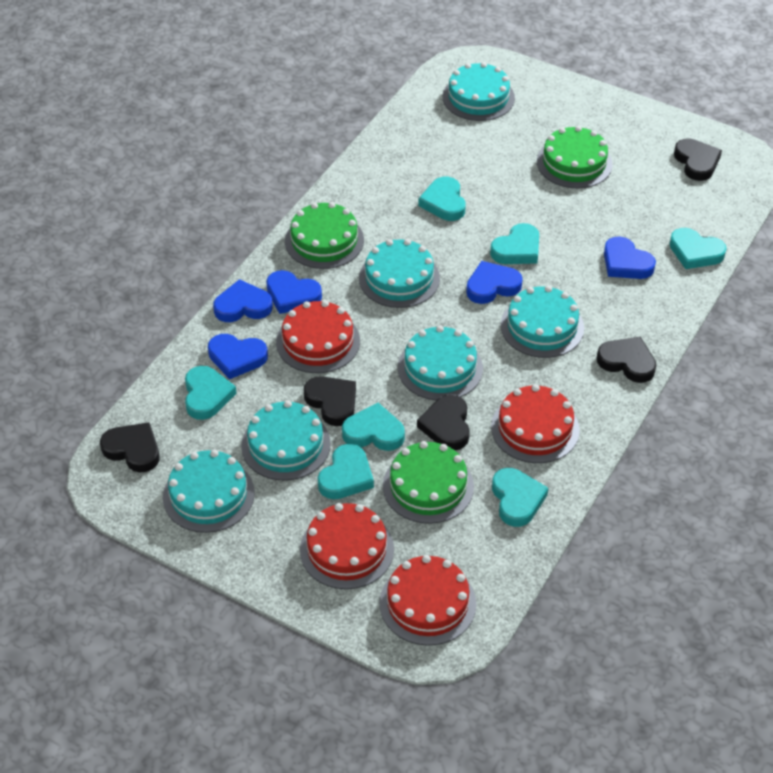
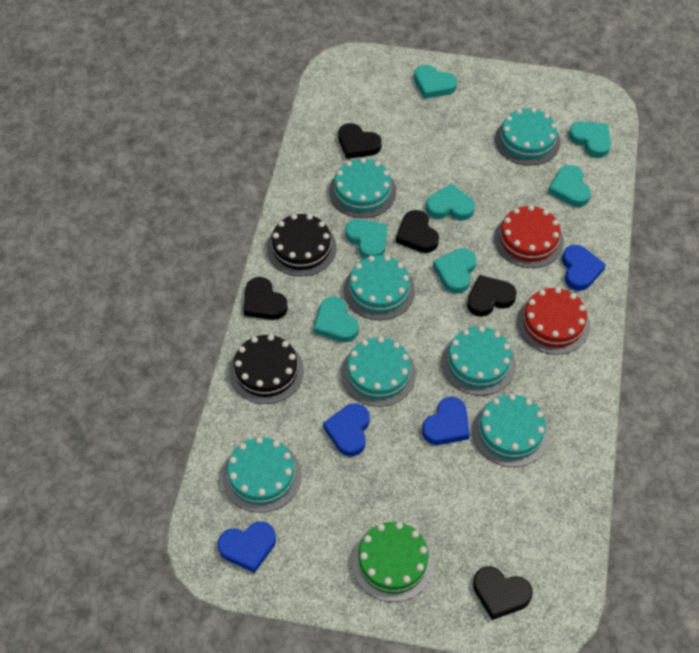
black cake: none = 0 -> [229,334,304,404] [267,214,337,277] = 2
blue heart: [208,334,268,379] [213,279,273,322] [266,270,322,314] [466,261,523,304] [604,236,656,279] = 5 -> [218,522,276,573] [323,403,370,456] [422,397,470,445] [562,245,606,291] = 4
green cake: [285,202,364,269] [383,441,474,524] [537,126,612,188] = 3 -> [352,522,434,602] = 1
red cake: [276,300,360,373] [300,503,394,589] [380,555,476,646] [491,384,580,463] = 4 -> [494,205,564,268] [517,287,590,355] = 2
turquoise cake: [163,450,255,533] [241,400,331,481] [359,239,440,308] [398,325,483,400] [443,62,515,121] [501,286,584,358] = 6 -> [222,437,301,513] [329,158,396,218] [341,337,416,407] [344,255,415,320] [441,326,516,396] [472,394,550,467] [495,108,560,166] = 7

